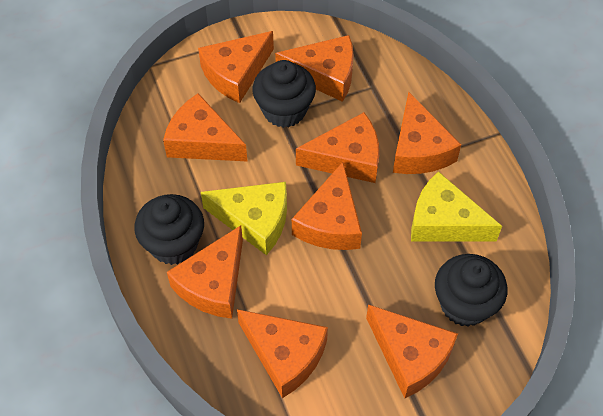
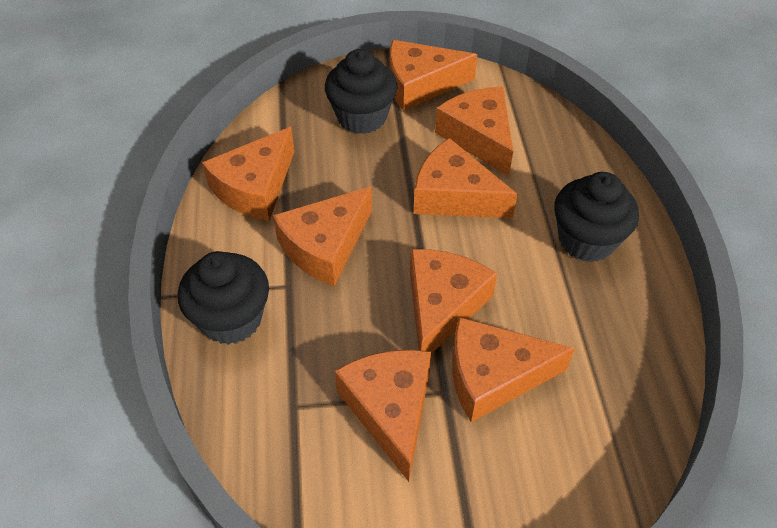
orange cheese: [163,93,248,162] [167,225,243,319] [198,31,274,103] [237,309,328,398] [275,35,354,102] [292,162,362,250] [296,112,379,183] [366,304,458,398] [393,92,461,174] = 9 -> [202,127,295,221] [273,187,372,286] [335,350,431,482] [390,40,477,111] [410,249,497,354] [413,138,518,218] [435,87,513,176] [452,317,575,422] = 8
yellow cheese: [201,182,287,255] [411,171,502,242] = 2 -> none = 0

